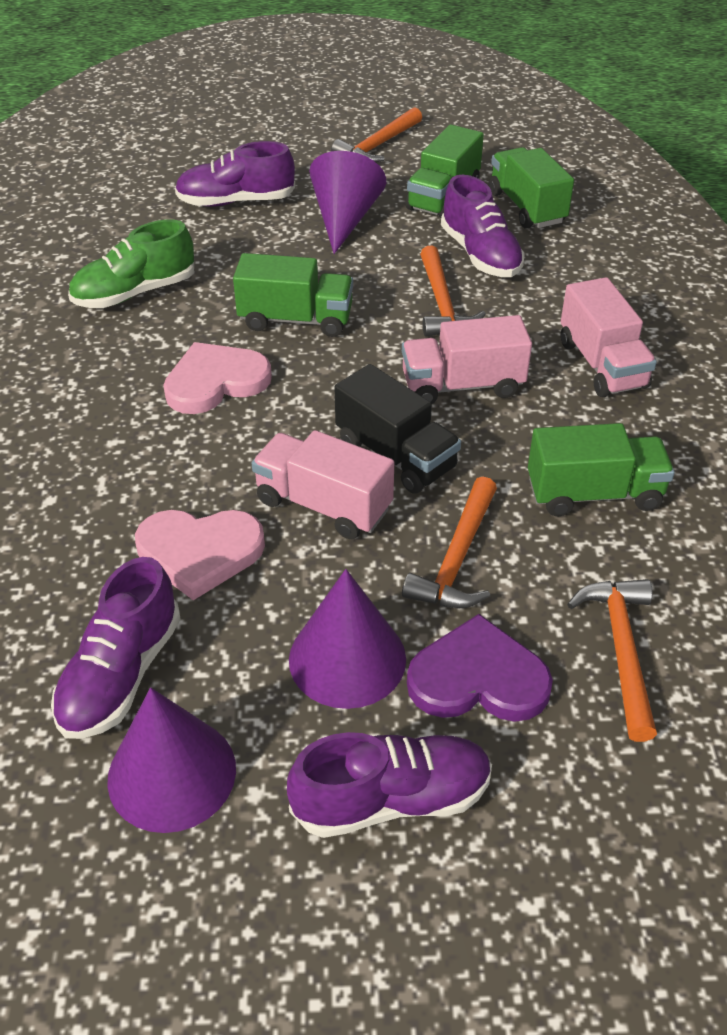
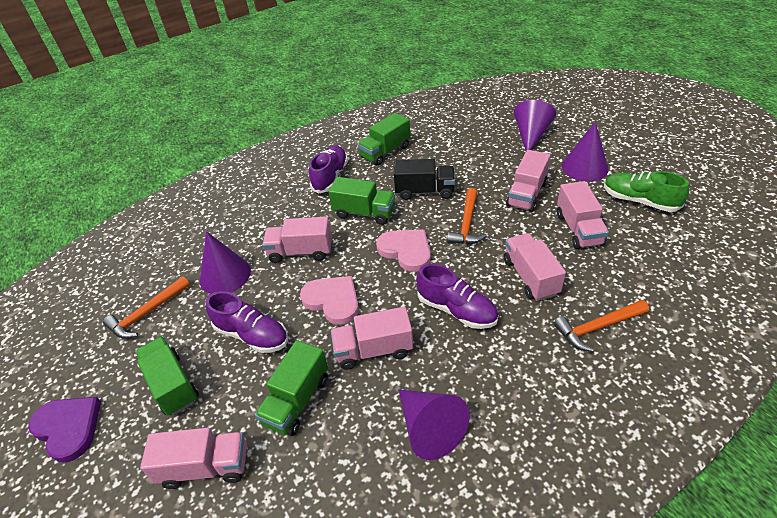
orange hammer: [331,107,422,163] [402,477,497,608] [420,245,486,336] [567,579,657,742] = 4 -> [103,276,190,339] [447,188,487,244] [553,300,649,352] = 3
pink truck: [252,430,394,539] [402,315,532,404] [561,277,657,397] = 3 -> [140,428,247,489] [262,217,332,263] [331,307,413,370] [504,233,566,301] [506,150,550,212] [557,181,609,249] = 6
purple cone: [107,687,236,833] [289,569,406,709] [309,151,386,254] = 3 -> [200,231,251,294] [399,389,470,460] [513,100,556,151] [562,122,609,182] = 4
purple shoe: [51,557,181,739] [175,141,295,207] [287,732,492,838] [441,175,525,277] = 4 -> [206,291,288,353] [309,145,348,193] [416,264,498,329] = 3

